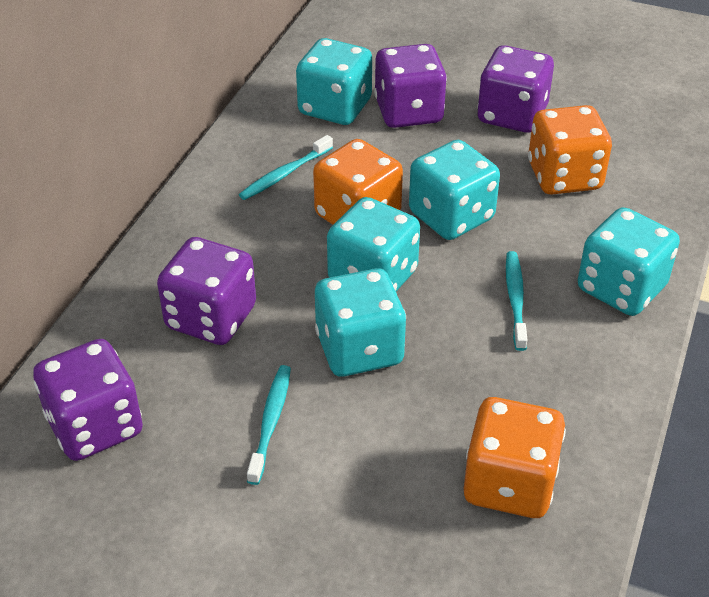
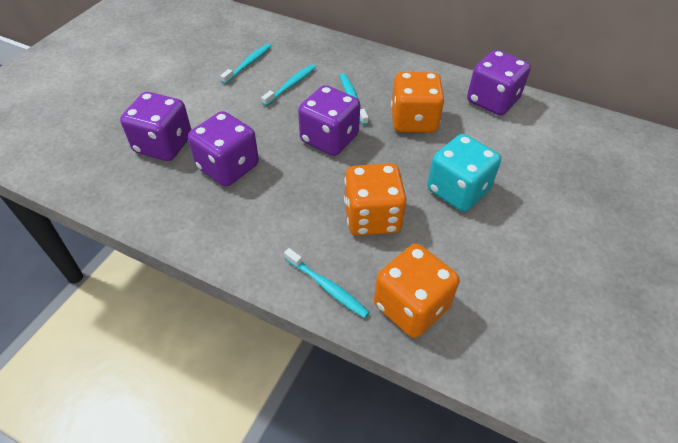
turquoise dice: [296,38,372,125] [315,268,406,377] [327,197,420,291] [409,140,500,240] [578,207,680,316] = 5 -> [427,134,501,212] = 1
turquoise toothbrush: [239,135,333,200] [247,365,291,485] [506,251,527,351] = 3 -> [220,44,271,84] [261,64,316,106] [284,248,370,318] [340,73,368,125] = 4

